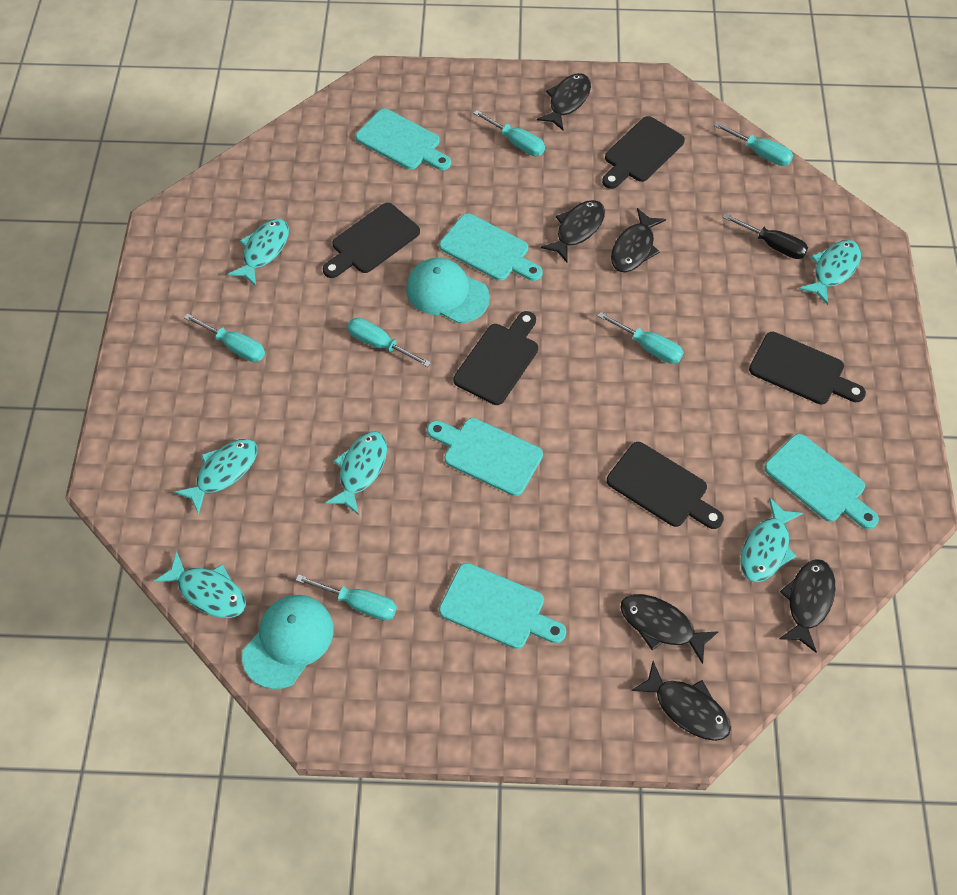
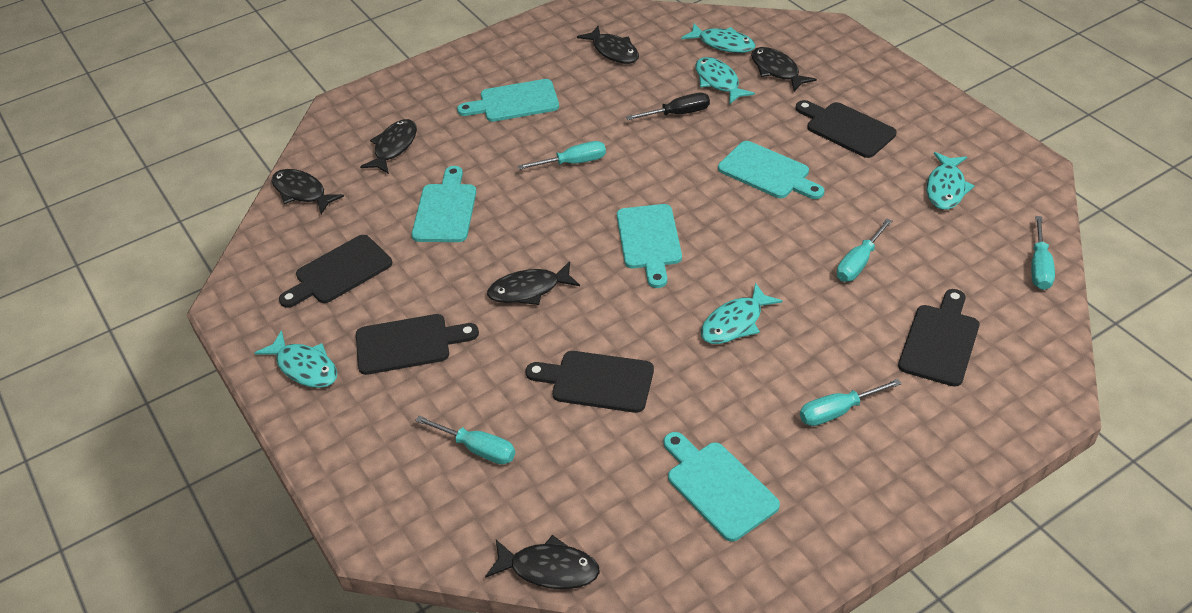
turquoise cap: [242,595,333,689] [406,258,490,323] = 2 -> none = 0
turquoise fish: [154,552,246,618] [174,439,257,514] [227,219,289,286] [325,431,387,515] [740,497,803,582] [799,240,861,305] = 6 -> [255,330,337,388] [681,23,755,53] [695,57,755,105] [701,283,783,344] [927,152,975,210] = 5
turquoise screwdriver: [184,313,265,362] [296,574,397,621] [347,318,431,367] [473,110,545,156] [598,312,684,364] [714,122,793,166] = 6 -> [415,415,515,464] [518,141,606,170] [800,379,902,426] [837,219,892,282] [1031,216,1055,290] = 5

